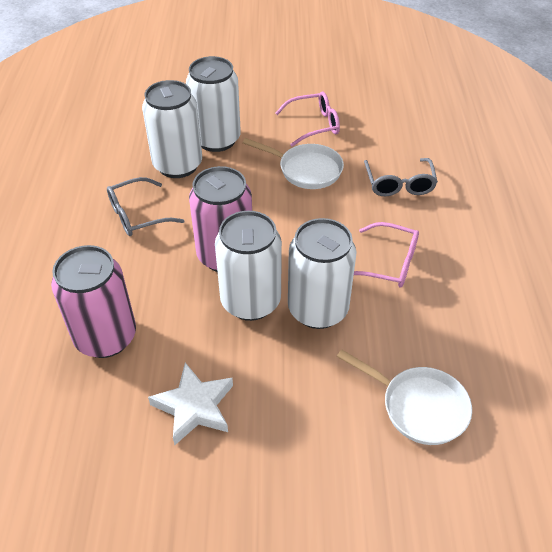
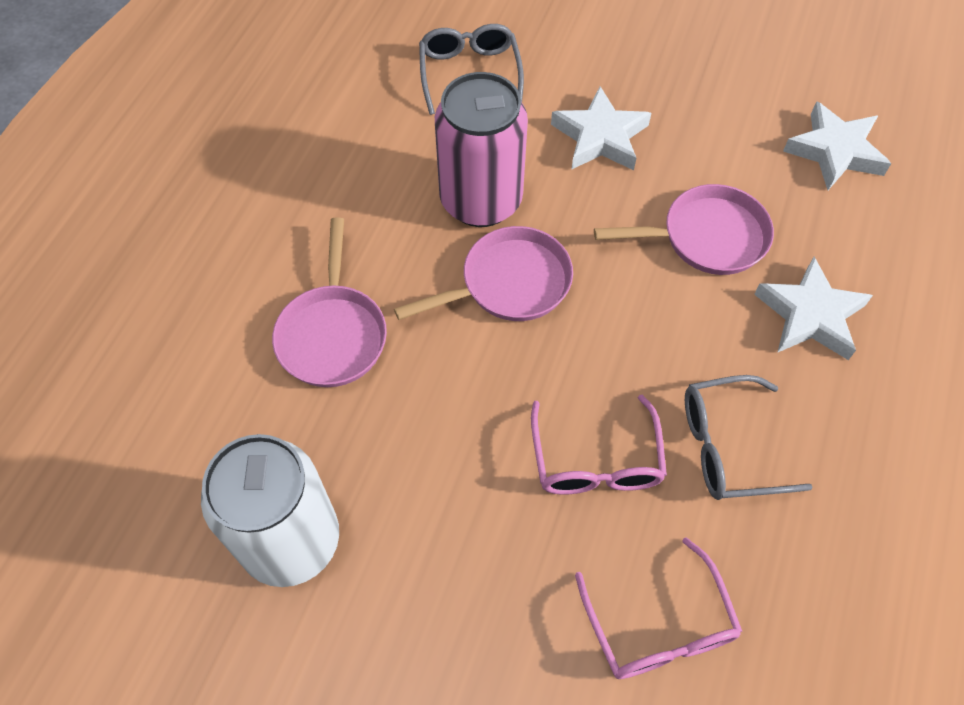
pink can: [51,245,136,358] [189,166,252,272] = 2 -> [435,72,528,227] = 1
pink pan: none = 0 -> [272,217,387,387] [394,226,573,321] [594,184,774,275] = 3
white can: [142,80,202,178] [186,56,241,152] [215,211,282,321] [288,218,357,329] = 4 -> [201,434,339,587] = 1
white pan: [242,138,344,189] [337,349,472,445] = 2 -> none = 0
white star: [148,363,233,445] = 1 -> [551,86,651,170] [754,257,873,360] [783,101,891,190] = 3

